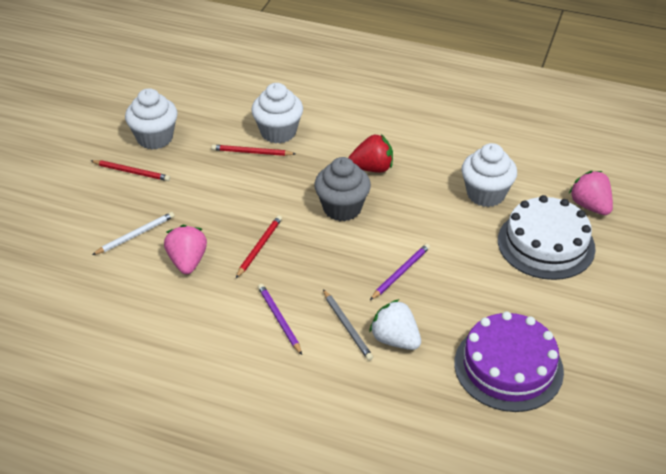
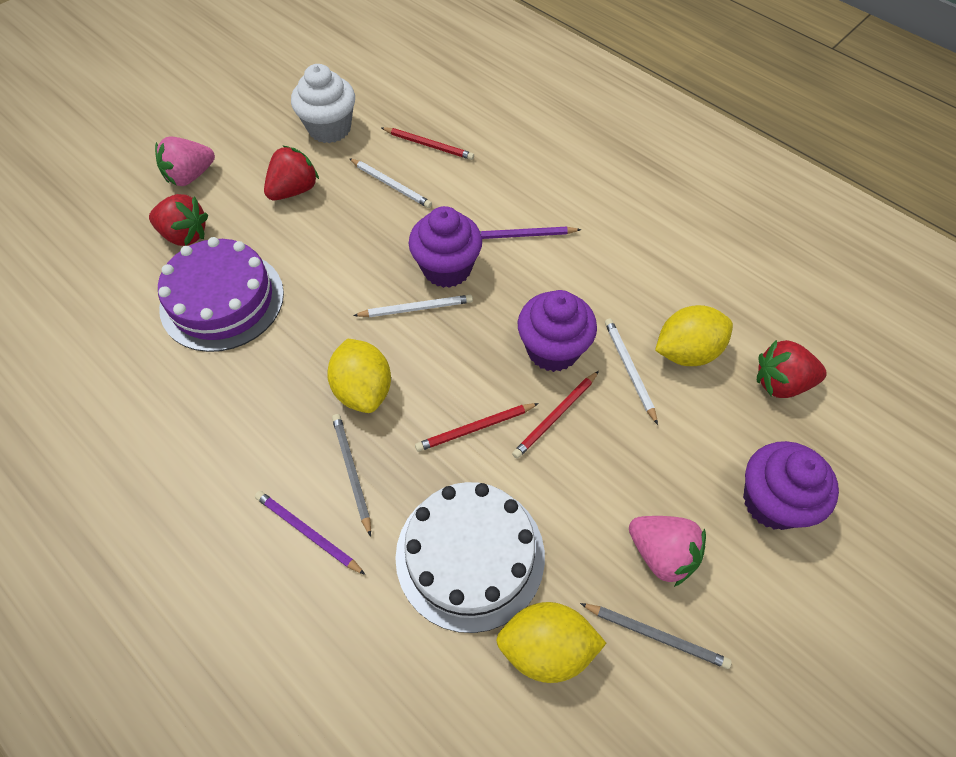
grey cupcake: [314,157,371,221] = 1 -> none = 0
grey pencil: [323,289,373,361] = 1 -> [332,414,371,537] [580,603,732,669] = 2
purple cupcake: none = 0 -> [409,206,482,288] [518,290,597,372] [743,441,839,530] = 3
red strawberry: [349,134,393,173] = 1 -> [149,194,208,246] [264,146,319,200] [757,339,827,398] = 3
white cupcake: [125,88,178,150] [251,83,303,143] [462,143,517,207] = 3 -> [291,64,355,143] = 1
white pencil: [92,212,174,255] = 1 -> [349,158,432,208] [353,295,473,317] [605,319,658,425] = 3
white strawberry: [369,299,421,350] = 1 -> none = 0
yellow lemon: none = 0 -> [327,339,391,413] [496,602,607,683] [655,305,733,366] = 3

